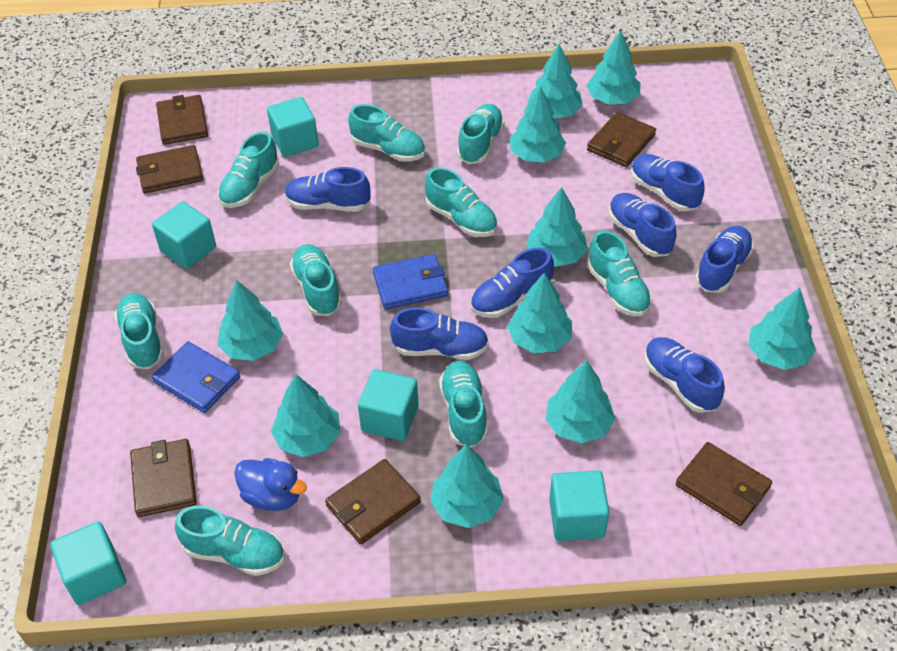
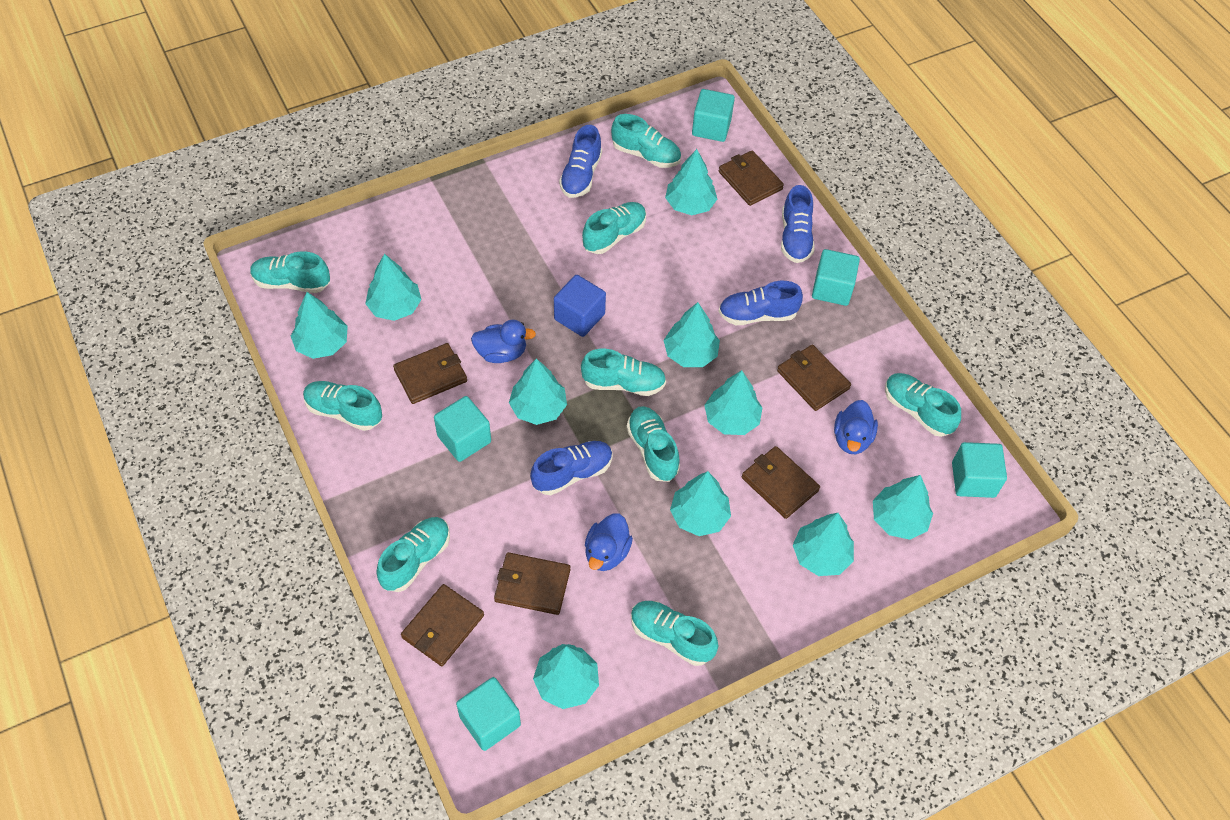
blue cube: none = 0 -> [554,275,606,337] = 1
blue duck: [234,458,307,511] = 1 -> [471,320,536,363] [585,514,633,571] [834,400,878,454] = 3
blue shoe: [285,167,371,212] [390,307,489,360] [470,248,554,318] [609,193,677,257] [631,154,705,212] [644,337,725,413] [695,226,754,293] = 7 -> [530,441,613,495] [559,125,602,198] [718,281,803,325] [781,185,815,263] = 4
blue wallet: [152,341,240,413] [373,254,448,310] = 2 -> none = 0

